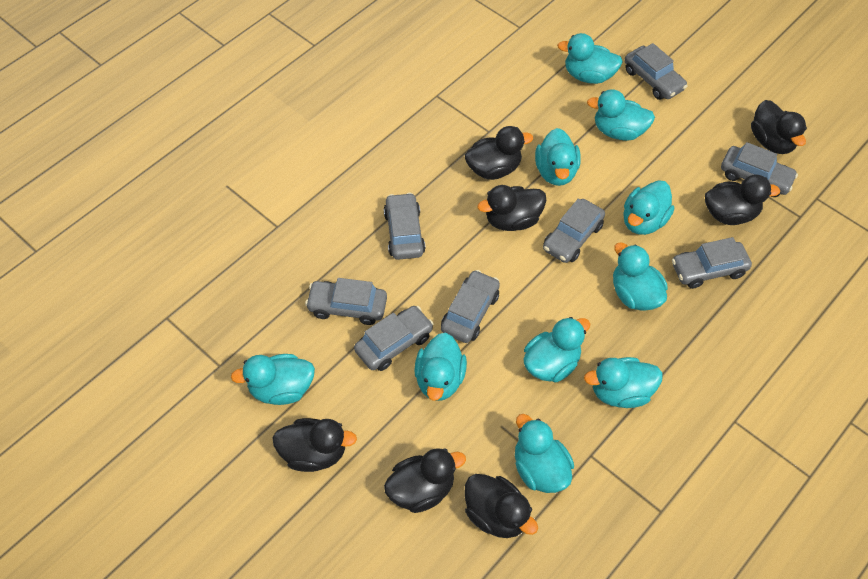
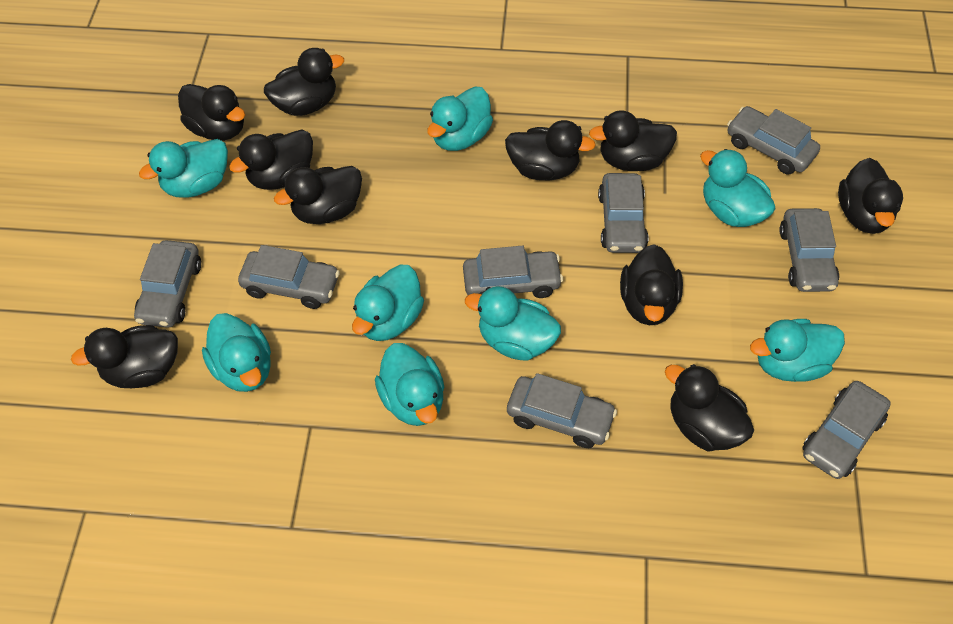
black duck: [272,418,357,472] [384,448,466,513] [464,474,538,538] [465,126,533,180] [477,185,546,231] [705,174,780,225] [751,100,807,154] = 7 -> [71,325,178,388] [178,84,245,141] [229,130,313,190] [264,48,344,116] [274,166,362,224] [505,120,596,181] [589,110,677,171] [620,244,683,325] [665,364,754,451] [838,158,903,234] = 10
turquoise duck: [231,354,315,405] [414,333,467,401] [515,414,574,493] [523,317,590,383] [535,128,581,186] [557,33,623,84] [584,357,663,408] [587,89,655,141] [613,242,668,311] [623,180,674,235] = 10 -> [139,139,228,198] [202,313,271,392] [352,264,424,341] [375,343,444,426] [427,87,493,151] [465,286,561,361] [700,149,776,227] [750,319,845,382] = 8

